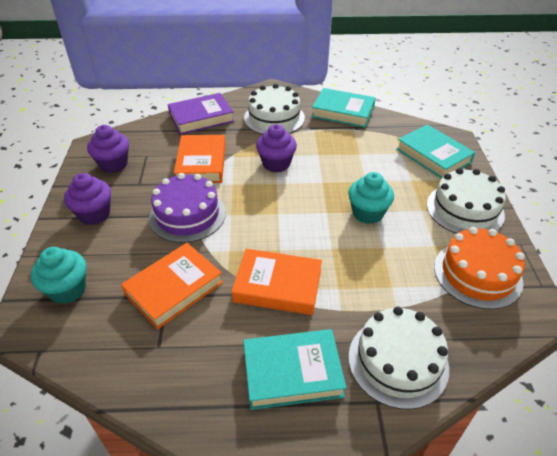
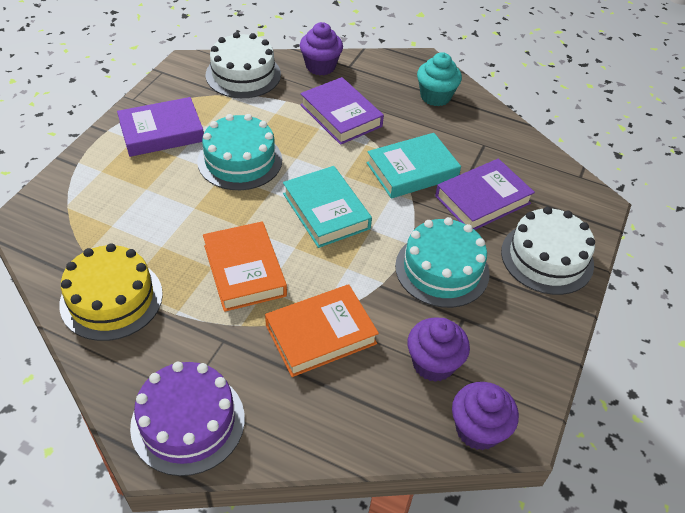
orange book: [121,243,223,329] [174,135,226,183] [231,249,322,315] = 3 -> [203,222,287,312] [265,284,379,377] = 2
orange cake: [434,227,525,309] = 1 -> none = 0
purple book: [168,93,234,135] = 1 -> [117,97,204,157] [300,77,384,145] [435,159,535,230] = 3
turquoise book: [243,329,347,410] [312,88,376,128] [396,124,475,179] = 3 -> [283,166,372,248] [367,133,461,199] = 2
turquoise cake: none = 0 -> [197,114,282,190] [395,217,490,308] = 2
turquoise cupcake: [31,247,86,304] [348,172,394,224] = 2 -> [417,52,462,106] = 1
white cake: [244,84,305,134] [348,307,449,410] [427,168,506,234] = 3 -> [206,32,281,98] [501,207,595,295] = 2
yellow cake: none = 0 -> [59,243,163,341] = 1

